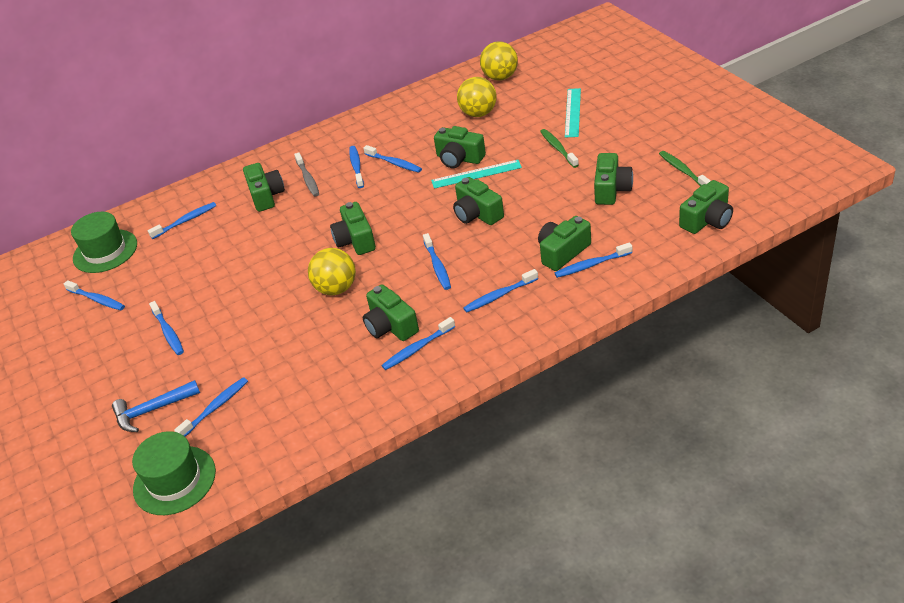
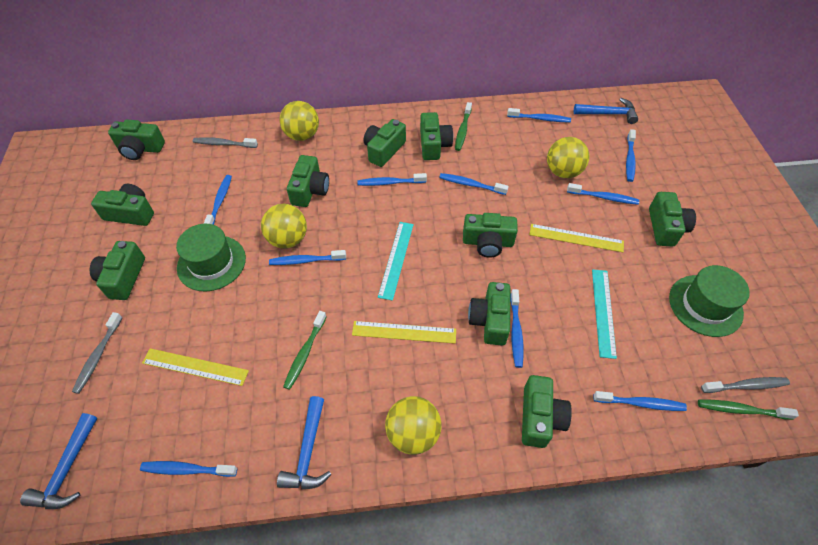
blue hammer: [112,380,200,432] = 1 -> [20,413,98,509] [277,396,332,489] [574,98,638,124] = 3
green camera: [243,163,285,212] [330,202,376,255] [363,284,419,341] [434,126,486,168] [453,177,504,225] [538,216,591,271] [594,153,633,205] [679,180,733,234] = 8 -> [90,241,145,300] [91,184,154,226] [108,120,165,160] [287,155,329,207] [364,119,406,167] [420,112,453,160] [463,213,518,258] [468,282,510,345] [522,375,572,448] [649,192,696,247] = 10
green toothbrush: [540,129,579,168] [659,151,711,186] = 2 -> [283,311,326,390] [455,102,472,151] [698,400,799,420] = 3
grey toothbrush: [294,152,319,197] = 1 -> [72,312,122,394] [193,137,258,148] [701,377,790,393] = 3
yellow ball: [308,248,356,295] [457,77,497,117] [480,41,518,80] = 3 -> [261,204,307,249] [280,101,319,141] [385,396,442,455] [547,137,589,178] = 4
yellow ruler: none = 0 -> [142,348,249,386] [352,321,456,344] [530,224,624,252] = 3

